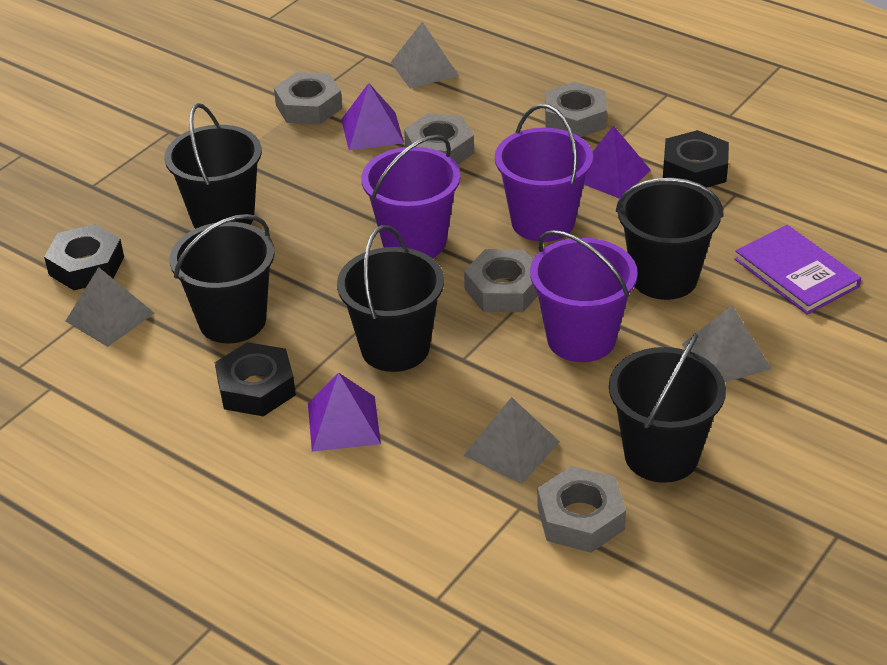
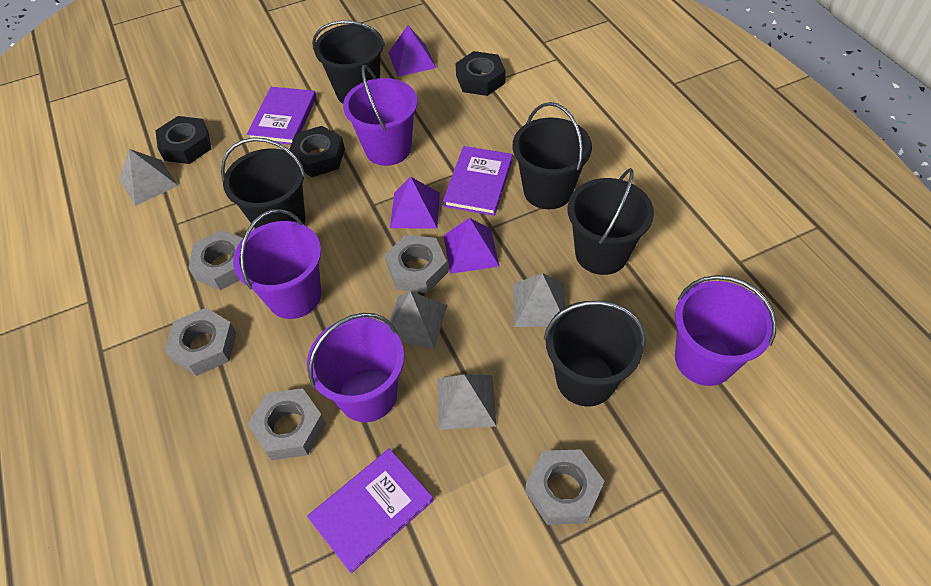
purple book: [734,225,861,315] = 1 -> [247,87,316,145] [307,448,434,574] [443,146,513,216] = 3
purple bucket: [361,135,461,258] [495,104,593,242] [530,230,638,362] = 3 -> [233,209,321,319] [307,313,404,422] [343,65,418,166] [675,275,777,386] = 4

